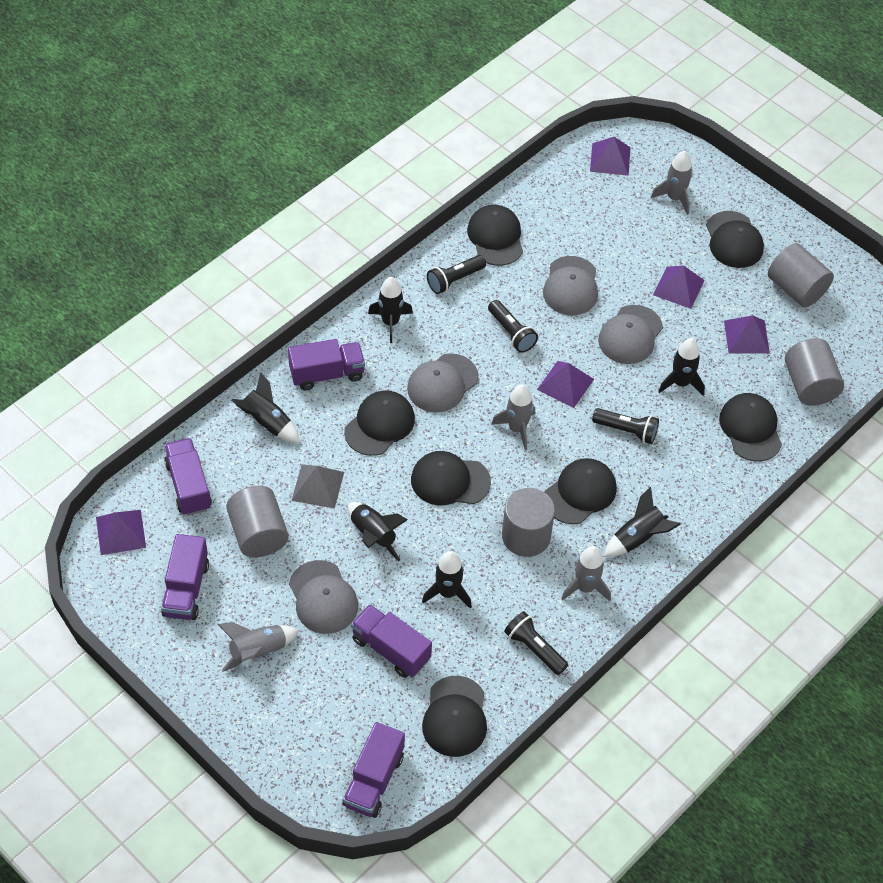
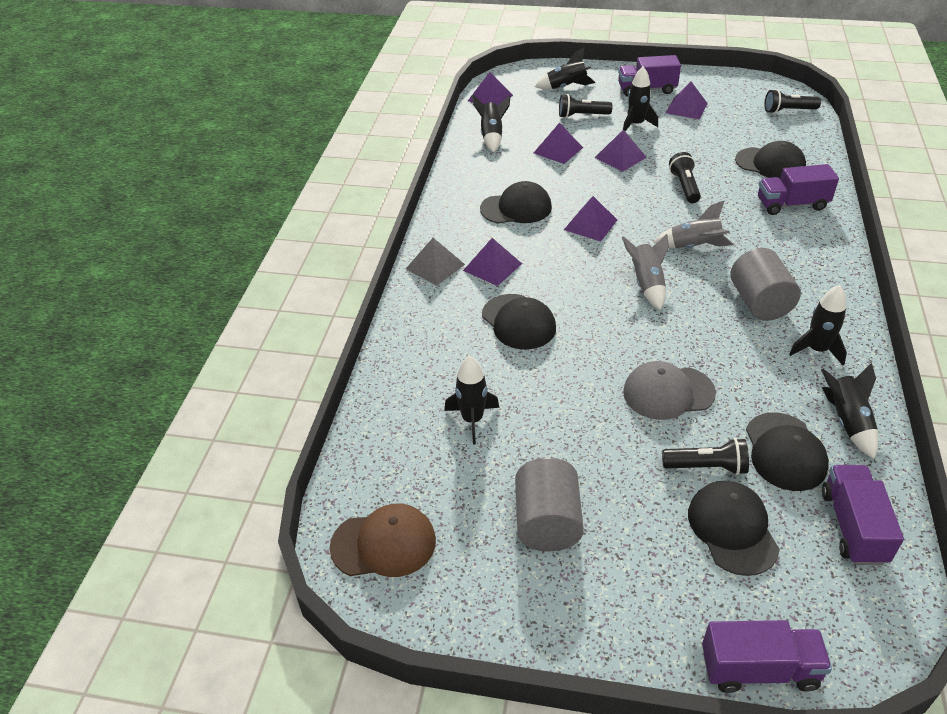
black cap: [344,390,415,456] [411,451,491,505] [422,676,487,757] [467,205,523,266] [544,458,617,524] [706,211,764,268] [719,393,782,462] = 7 -> [480,181,552,224] [482,294,556,350] [688,481,780,576] [735,141,806,178] [746,412,829,491] = 5
brown cap: none = 0 -> [329,504,436,577] = 1
grey cap: [289,560,358,634] [407,353,479,413] [543,256,598,315] [598,305,663,364] = 4 -> [623,361,716,420] = 1
grey cylinder: [226,486,289,557] [502,488,555,557] [768,243,834,307] [785,338,844,406] = 4 -> [515,458,584,551] [730,248,801,321] = 2
grey rocket: [218,622,299,672] [491,384,535,450] [561,546,611,601] [651,151,693,215] = 4 -> [622,234,669,310] [653,201,733,248] = 2
purple pyramid: [96,510,146,555] [537,361,594,408] [590,137,631,176] [653,266,705,309] [724,315,770,354] = 5 -> [463,238,522,286] [468,72,513,105] [534,123,583,164] [564,196,617,242] [595,129,647,172] [666,81,708,119] = 6
purple truck: [161,534,209,620] [164,438,212,516] [288,339,365,390] [343,722,405,818] [351,604,432,678] = 5 -> [618,55,681,96] [702,620,832,693] [758,164,839,215] [822,465,904,565] = 4

